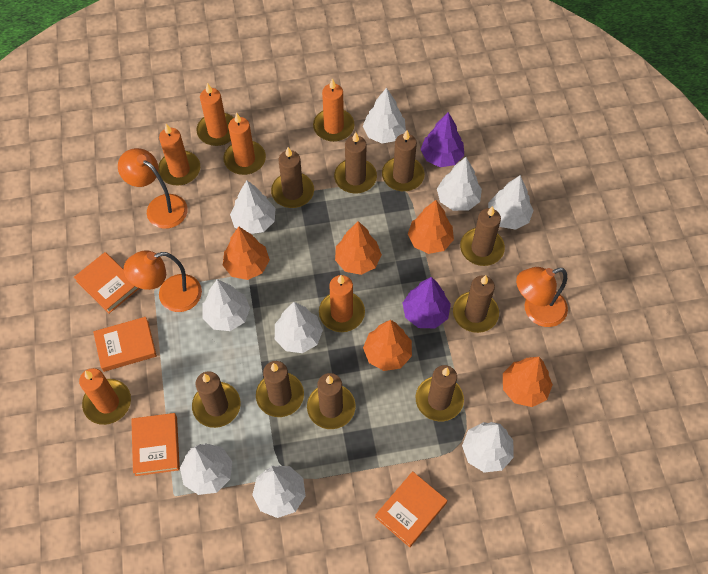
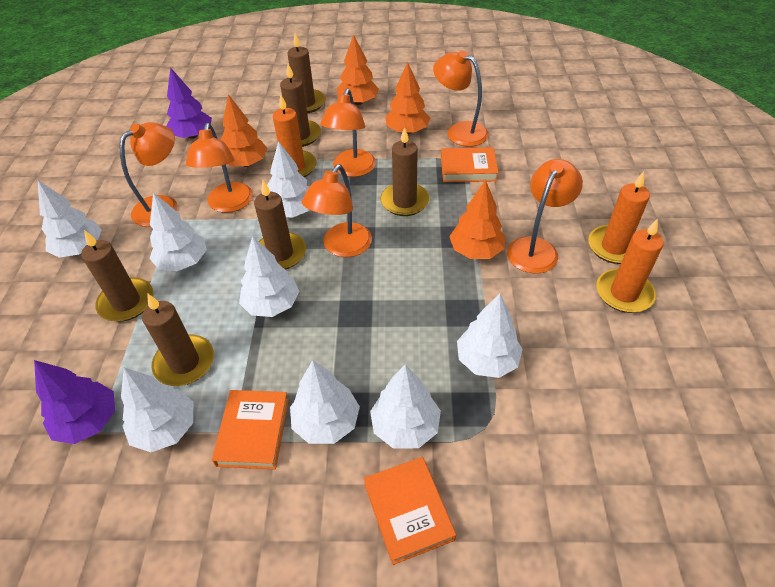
brown candle: [192,371,241,428] [256,361,304,417] [271,147,314,208] [307,373,356,429] [334,132,377,193] [382,130,425,191] [415,365,464,421] [453,275,499,333] [460,206,505,266] = 9 -> [81,230,154,322] [142,294,214,386] [254,181,306,270] [280,64,321,147] [288,33,325,113] [380,127,429,216] = 6
orange book: [74,252,140,314] [93,317,157,372] [131,413,180,476] [375,471,447,547] = 4 -> [212,390,289,469] [364,457,456,565] [441,147,499,182] = 3
orange candle: [79,368,131,425] [158,124,200,186] [197,83,233,146] [224,113,266,175] [313,79,355,142] [319,275,365,332] = 6 -> [270,94,317,178] [588,172,650,264] [596,219,664,313] = 3
orange lamp: [118,148,188,229] [124,250,202,312] [516,267,568,327] = 3 -> [119,122,178,227] [186,123,253,213] [302,164,372,257] [321,89,376,177] [433,50,489,147] [507,159,583,274] = 6
orange tree: [223,227,270,280] [335,221,382,275] [363,320,412,371] [408,200,454,254] [503,357,553,407] = 5 -> [221,94,268,167] [337,35,379,105] [385,62,430,134] [449,180,505,259] = 4
white tree: [180,443,232,495] [202,279,250,331] [230,180,276,234] [252,465,306,518] [275,302,323,353] [363,88,406,143] [437,157,482,211] [462,422,514,473] [488,175,534,230] = 9 -> [38,180,102,258] [121,368,193,452] [149,193,207,271] [239,236,299,317] [267,141,310,218] [290,360,360,444] [370,364,441,449] [457,294,523,378] = 8

